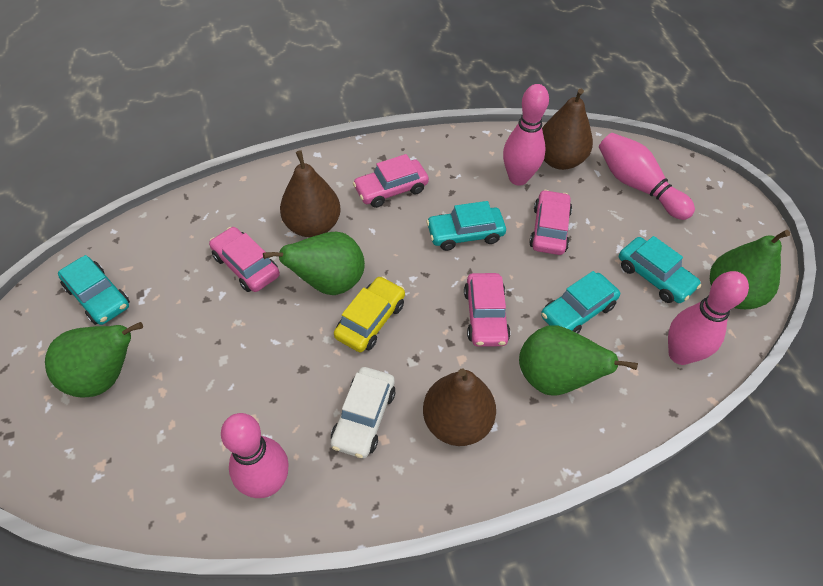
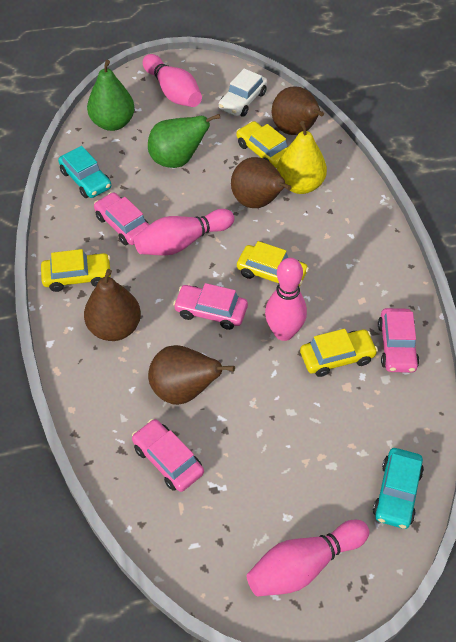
brown pear: [280,150,341,237] [423,368,496,446] [542,89,593,170] = 3 -> [84,269,141,341] [148,345,235,405] [231,157,292,208] [272,86,324,135] = 4
green pear: [45,322,143,398] [263,232,365,295] [519,325,638,396] [710,230,790,309] = 4 -> [87,60,135,131] [148,114,220,168] = 2
turquoise car: [58,255,130,325] [426,201,506,251] [541,271,620,334] [619,236,701,303] = 4 -> [58,146,111,198] [373,448,424,529] = 2
yellow car: [334,276,405,352] = 1 -> [41,249,111,292] [237,121,288,168] [237,241,309,287] [300,329,378,377] = 4
yellow pear: none = 0 -> [277,121,327,194] = 1

